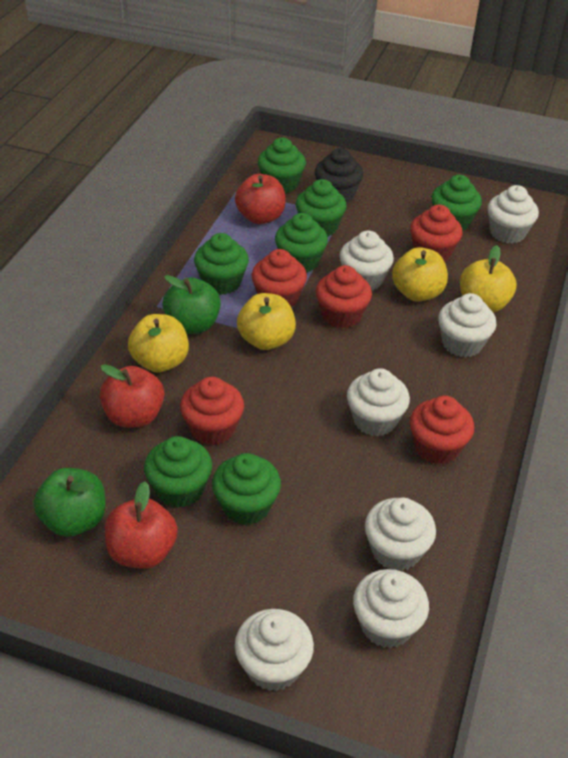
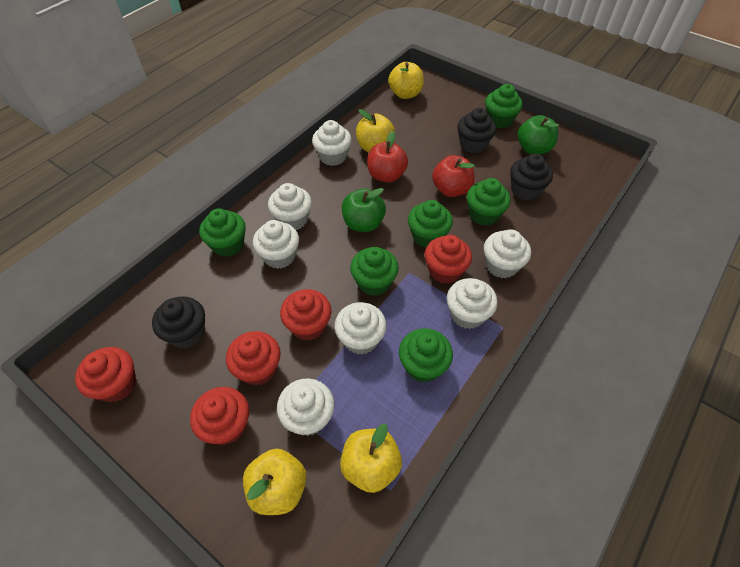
black cupcake: [315,148,363,203] = 1 -> [152,296,205,348] [457,108,496,153] [510,153,553,200] = 3
green cupcake: [144,436,212,508] [194,233,249,295] [212,453,281,525] [258,137,306,194] [275,213,328,273] [296,179,347,237] [431,175,482,231] = 7 -> [199,208,246,257] [350,247,399,296] [399,328,453,383] [408,200,453,248] [467,178,511,226] [485,84,523,128] = 6
red apple: [100,364,164,428] [105,481,178,569] [235,174,286,224] = 3 -> [367,131,408,183] [432,155,475,197] = 2

